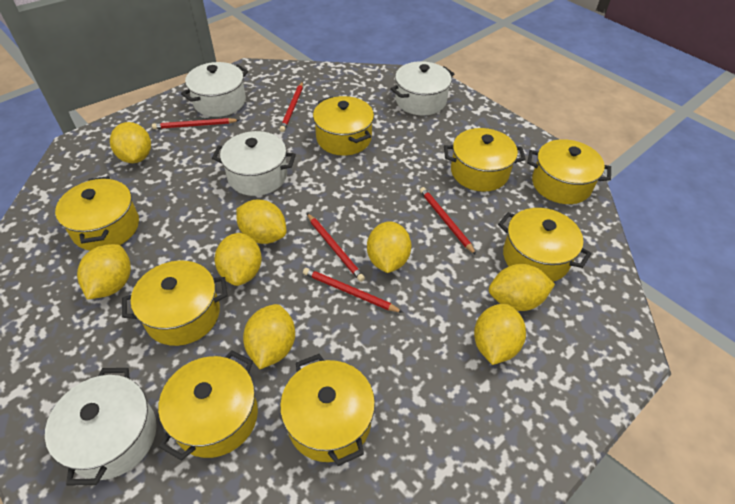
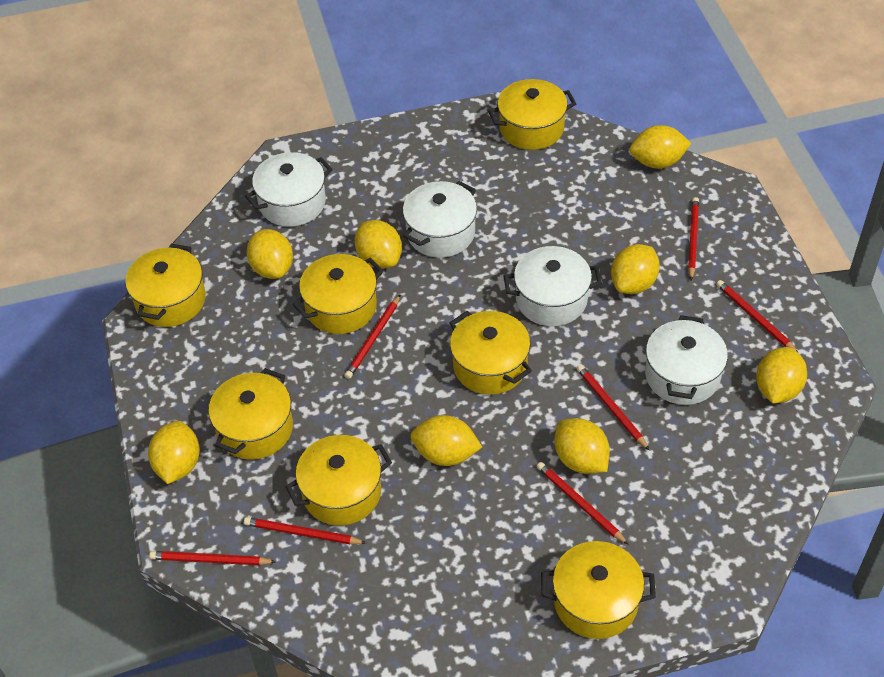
red pencil: [152,118,239,129] [279,82,303,132] [303,268,403,313] [307,213,365,282] [420,187,476,255] = 5 -> [149,551,276,565] [244,517,366,544] [344,294,401,379] [537,462,629,545] [577,365,649,450] [688,197,699,280] [716,280,798,352] = 7
yellow pot: [55,176,139,251] [122,261,228,346] [158,351,258,461] [280,354,375,466] [313,96,374,156] [444,128,526,192] [498,208,592,282] [527,139,611,204] = 8 -> [125,244,206,327] [209,368,293,460] [285,435,392,525] [292,254,384,334] [450,311,532,395] [488,79,576,150] [541,541,656,639] = 7

